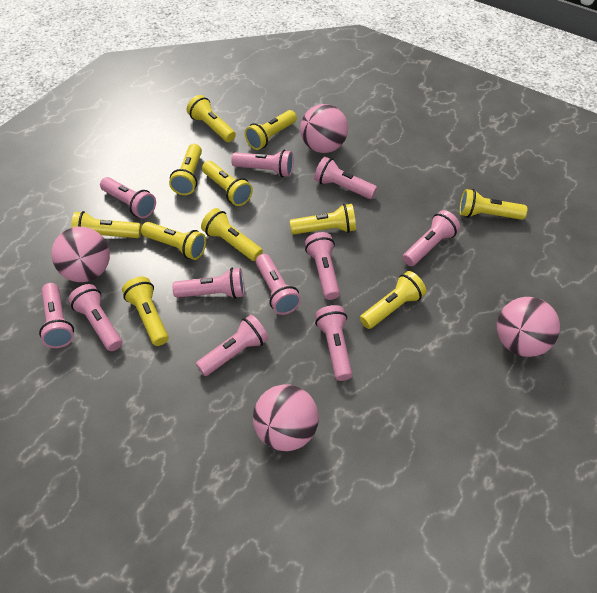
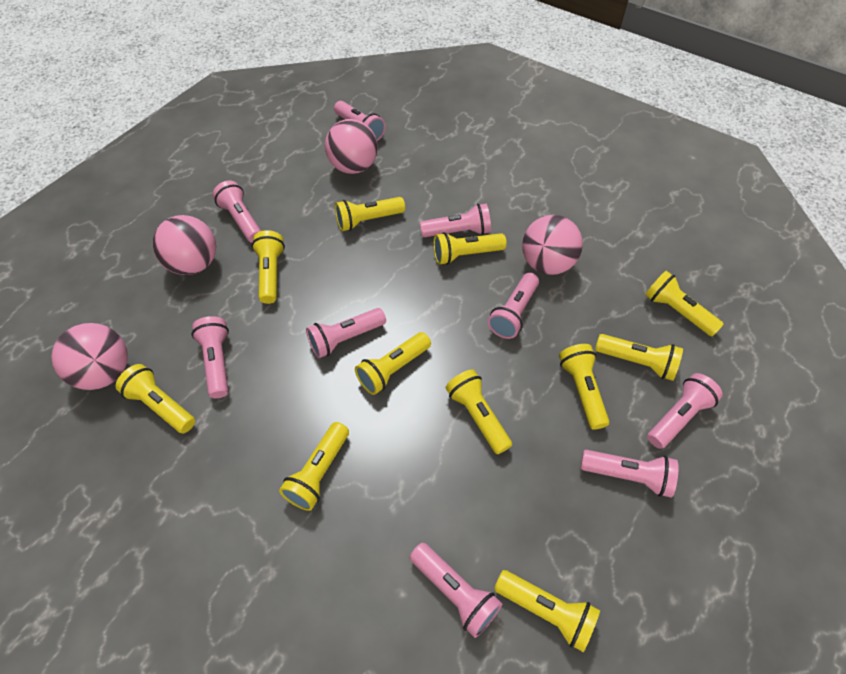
pink flashlight: [39,283,74,348] [69,284,122,351] [100,177,156,218] [172,268,244,299] [196,315,269,376] [231,150,294,177] [256,254,301,315] [305,232,340,300] [314,157,377,199] [315,305,352,381] [403,210,460,266] = 11 -> [192,316,229,398] [212,181,261,243] [306,308,386,358] [334,101,385,141] [410,543,502,638] [420,204,491,238] [488,273,539,339] [581,450,679,497] [647,373,723,449] = 9

